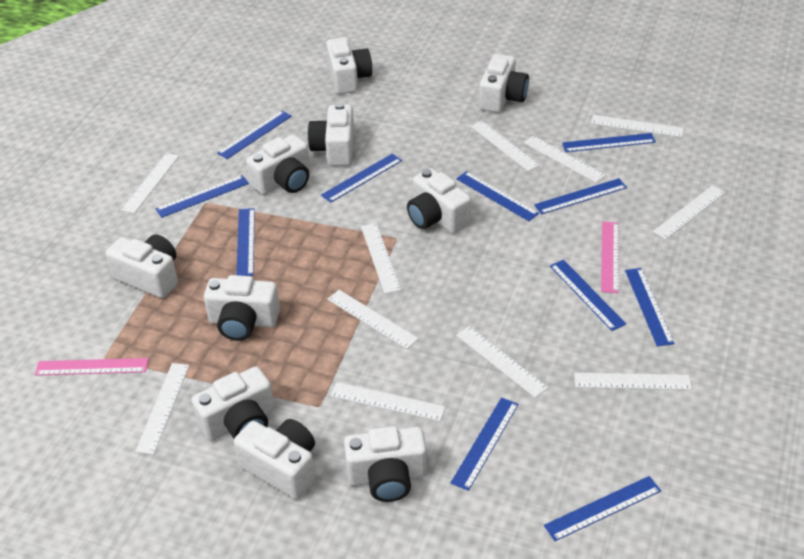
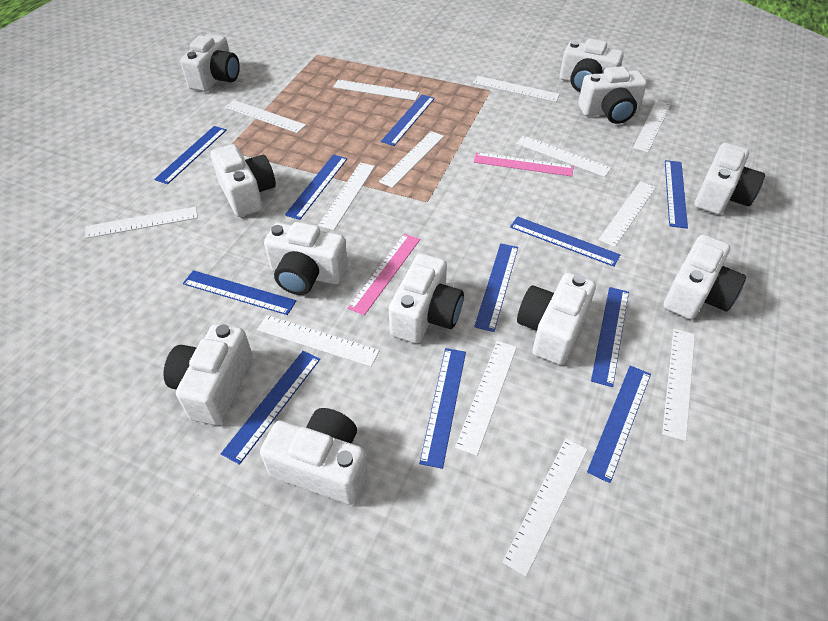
white camera: [106,235,178,298] [192,366,275,441] [204,275,280,341] [234,419,316,499] [246,134,310,195] [308,102,354,166] [326,37,372,94] [344,426,427,502] [407,168,471,233] [479,54,529,113] = 10 -> [163,324,253,425] [180,34,240,92] [210,144,276,217] [260,408,367,505] [264,222,348,295] [389,253,464,343] [517,273,596,365] [560,39,624,92] [578,66,647,124] [664,235,746,320] [695,143,765,215] = 11
white ruler: [121,153,179,214] [135,363,189,455] [327,290,419,349] [330,382,445,421] [361,223,401,294] [456,326,548,398] [471,121,540,172] [524,136,606,183] [574,373,692,390] [591,115,684,137] [653,185,725,240] = 11 -> [85,207,198,239] [225,100,306,133] [257,315,380,367] [318,163,375,230] [333,80,420,101] [379,131,444,188] [455,341,517,456] [473,76,560,102] [502,438,588,577] [516,135,611,177] [598,181,656,247] [633,100,671,152] [662,329,695,441] = 13

